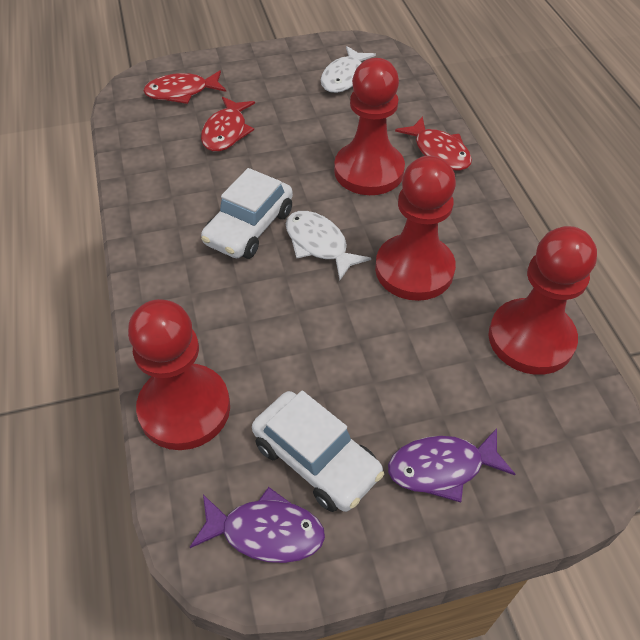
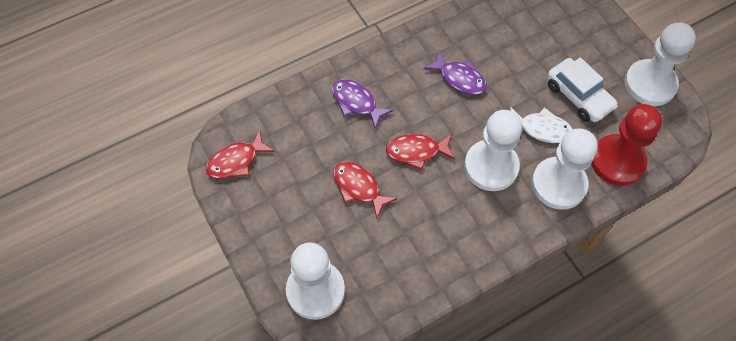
red pawn: [128,299,230,450] [334,58,405,195] [375,156,456,301] [488,226,597,375] = 4 -> [592,104,662,186] = 1
white car: [201,168,293,259] [252,391,384,512] = 2 -> [547,57,618,122] = 1
white fish: [286,211,371,280] [321,46,376,93] = 2 -> [510,107,573,143] = 1
white pawn: none = 0 -> [286,242,345,320] [464,110,522,191] [532,128,597,210] [625,23,696,106] = 4

